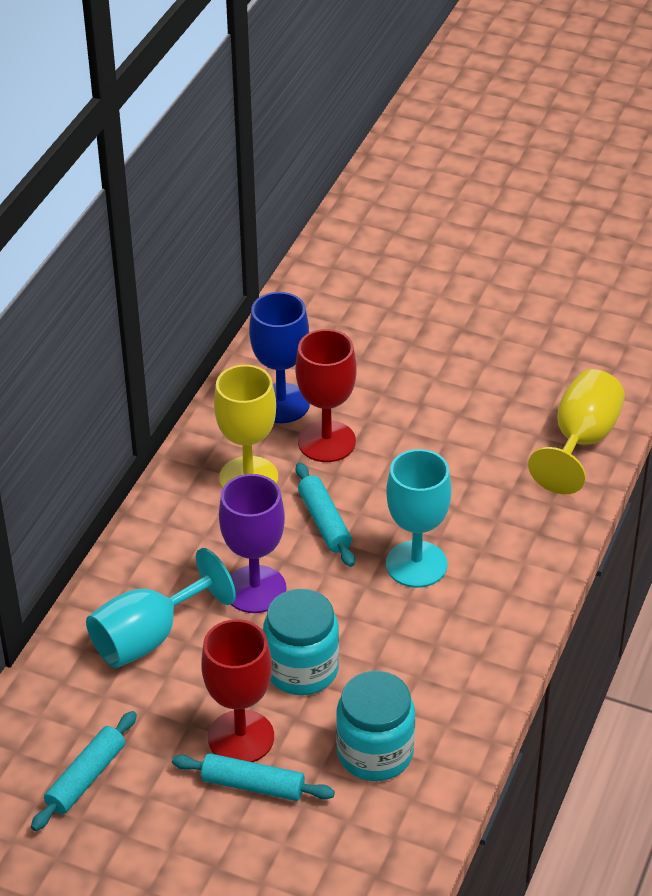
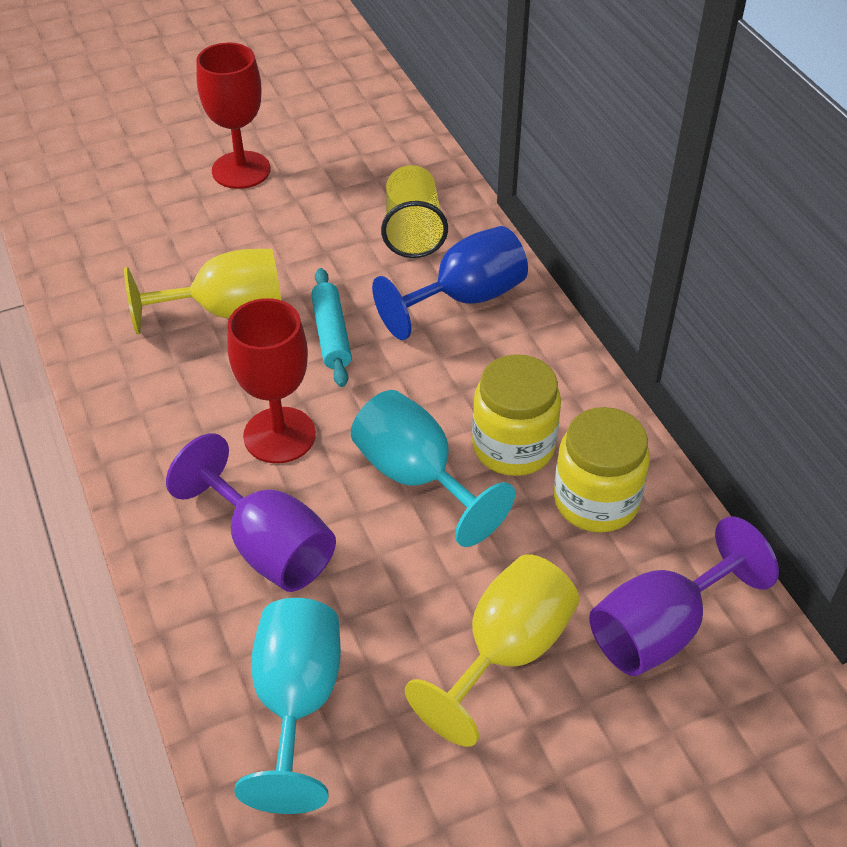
purple goblet: [219,474,287,613] = 1 -> [166,433,336,592] [589,516,779,676] = 2
turquoise jar: [263,589,339,695] [336,671,415,781] = 2 -> none = 0
turquoise rolling pin: [31,711,137,831] [172,753,335,801] [296,462,355,567] = 3 -> [311,268,352,387] = 1
yellow cup: none = 0 -> [381,165,448,258] = 1
yellow jar: none = 0 -> [472,354,561,476] [554,407,650,532] = 2

